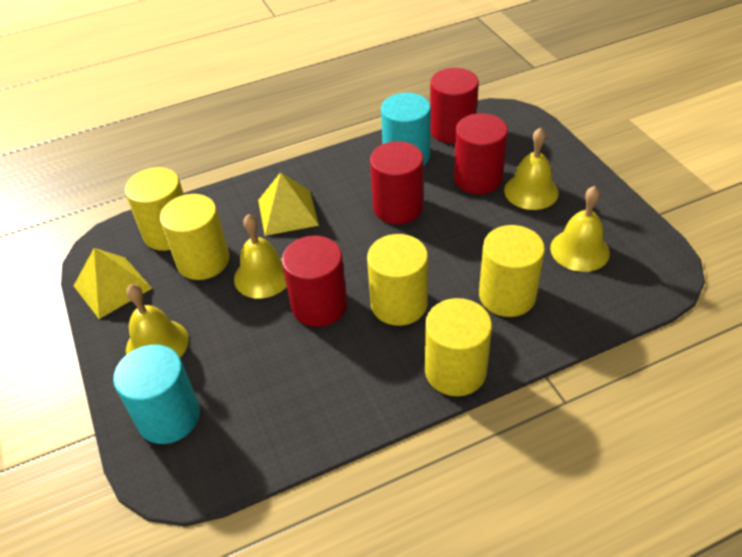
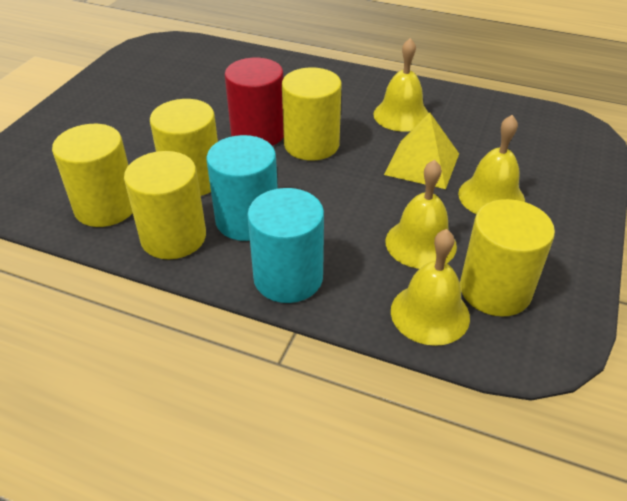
red cylinder: [282,236,348,327] [370,141,424,224] [430,68,479,144] [454,113,508,194] = 4 -> [225,58,284,146] = 1
yellow pyramid: [74,248,152,319] [258,172,319,236] = 2 -> [384,113,459,189] = 1

